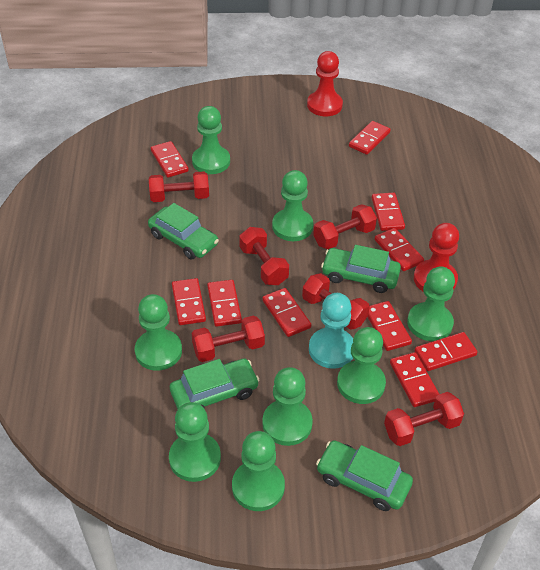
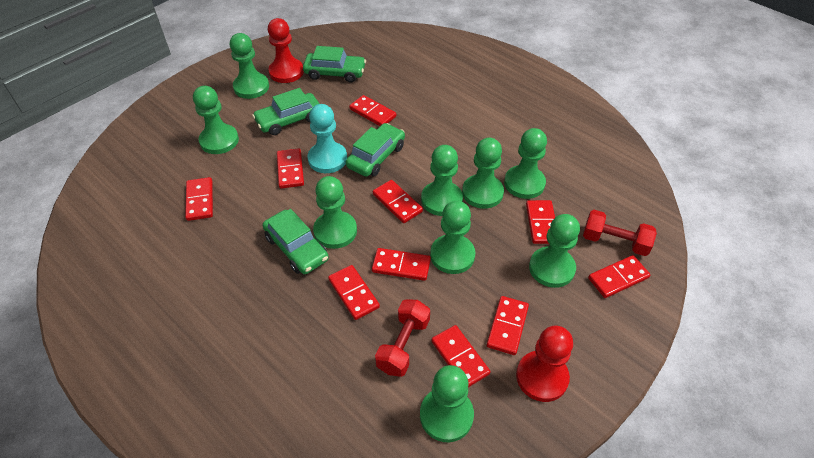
green pawn: [135,294,182,371] [169,402,221,482] [192,106,230,174] [232,431,285,511] [262,367,313,446] [272,170,313,241] [337,327,386,404] [407,267,455,341] = 8 -> [193,86,239,154] [230,33,269,99] [313,176,357,249] [420,365,474,442] [421,145,463,216] [430,201,475,274] [462,138,504,209] [504,128,547,199] [529,214,580,288] = 9
red dumbbell: [149,172,209,202] [192,316,265,362] [239,227,289,285] [302,273,370,330] [313,204,377,250] [384,392,464,446] = 6 -> [375,299,430,377] [583,210,657,256] = 2

